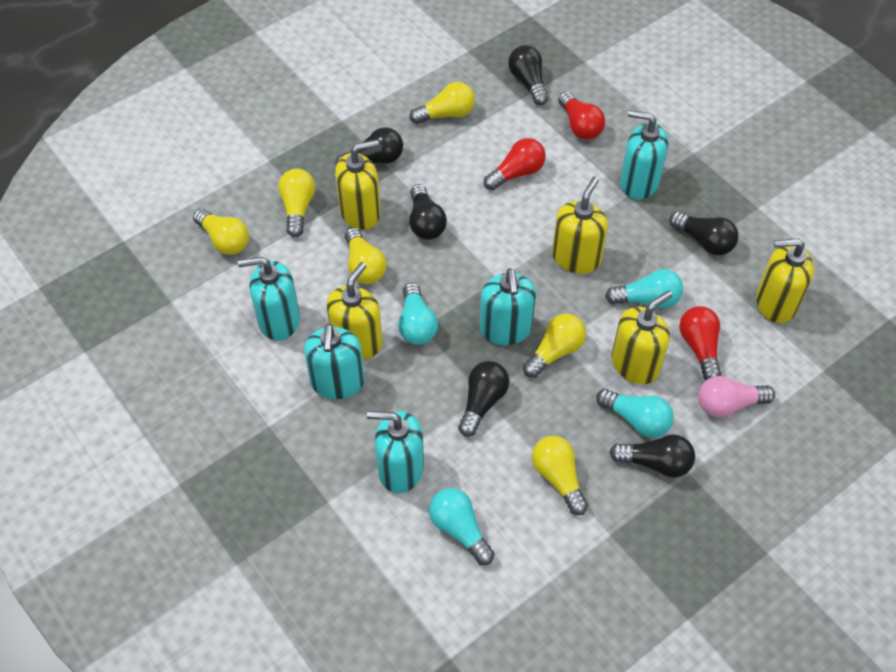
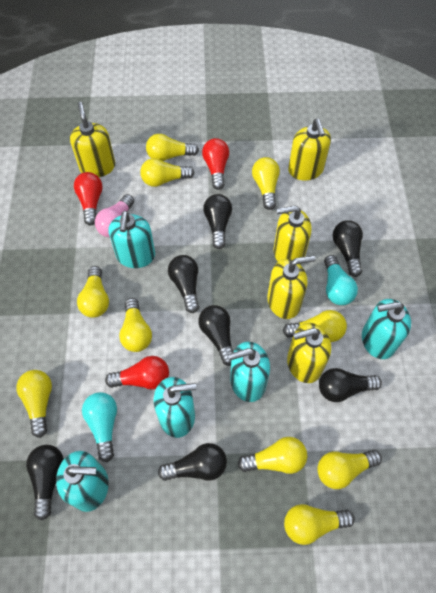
black light bulb: [336,127,403,165] [409,184,447,240] [458,361,509,436] [508,45,548,105] [609,434,695,478] [669,212,739,255] = 6 -> [26,445,64,520] [158,443,227,481] [168,255,199,313] [198,305,233,366] [203,194,232,249] [319,368,382,402] [332,220,363,277] = 7
turquoise light bulb: [398,283,438,345] [429,488,494,565] [596,389,674,438] [605,269,683,308] = 4 -> [82,392,117,462] [324,255,358,305] = 2
yellow light bulb: [193,209,249,255] [278,169,315,237] [345,227,387,284] [409,82,475,124] [523,314,586,378] [532,436,588,515] = 6 -> [16,370,52,438] [77,266,109,318] [119,298,152,352] [140,158,195,187] [146,134,199,161] [238,437,307,474] [252,157,280,210] [283,310,347,342] [284,504,355,545] [317,450,382,489] = 10

